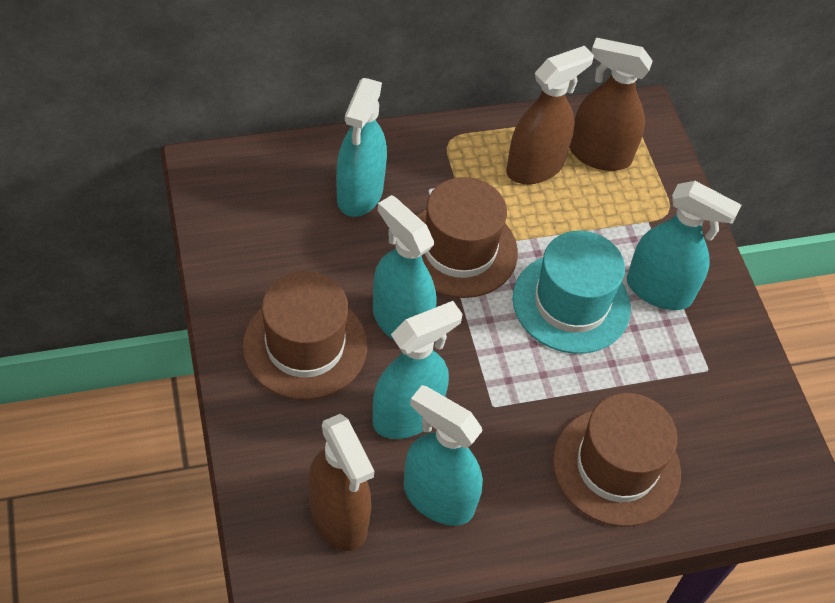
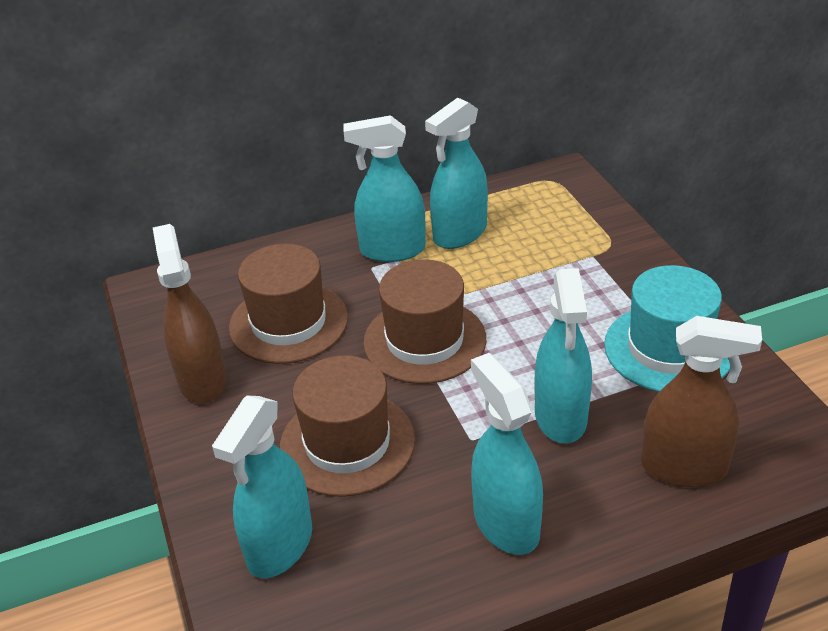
brown spray bottle: [308,414,375,551] [506,46,594,184] [570,38,653,171] = 3 -> [153,224,227,404] [641,316,762,487] = 2

